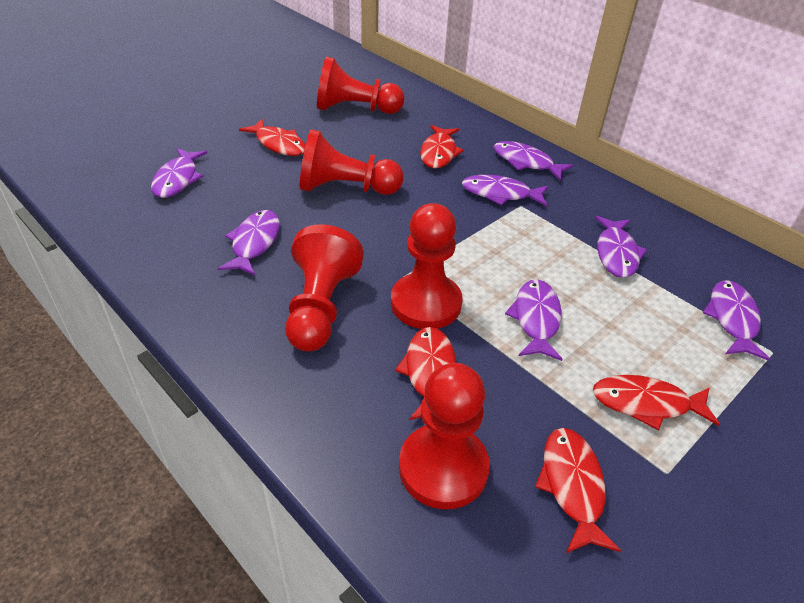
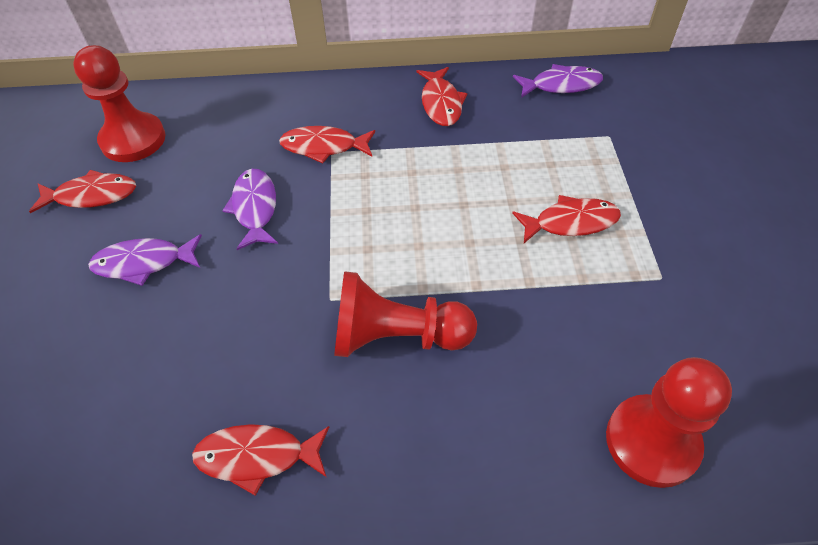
purple fish: [151,148,207,198] [218,210,280,276] [462,175,548,206] [494,141,574,180] [505,279,563,361] [595,216,647,278] [703,280,770,361] = 7 -> [88,234,202,286] [222,169,278,250] [513,64,603,98] = 3
red pawn: [285,224,364,351] [300,129,404,195] [317,57,404,114] [391,203,463,329] [399,363,490,509] = 5 -> [73,45,165,162] [334,271,477,357] [606,357,732,488] = 3

